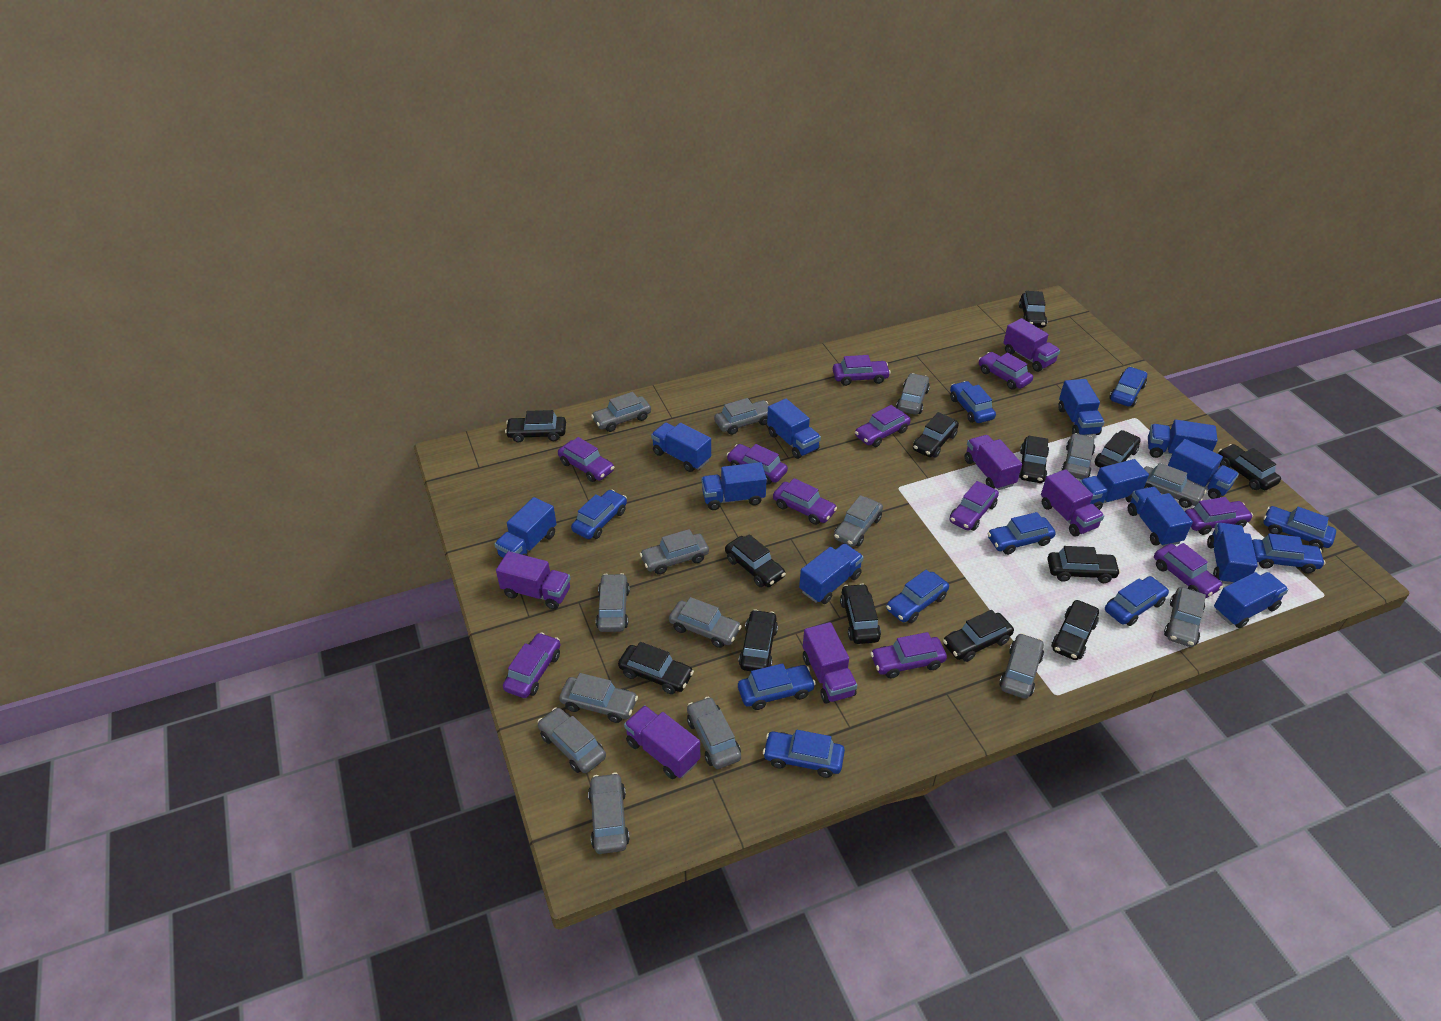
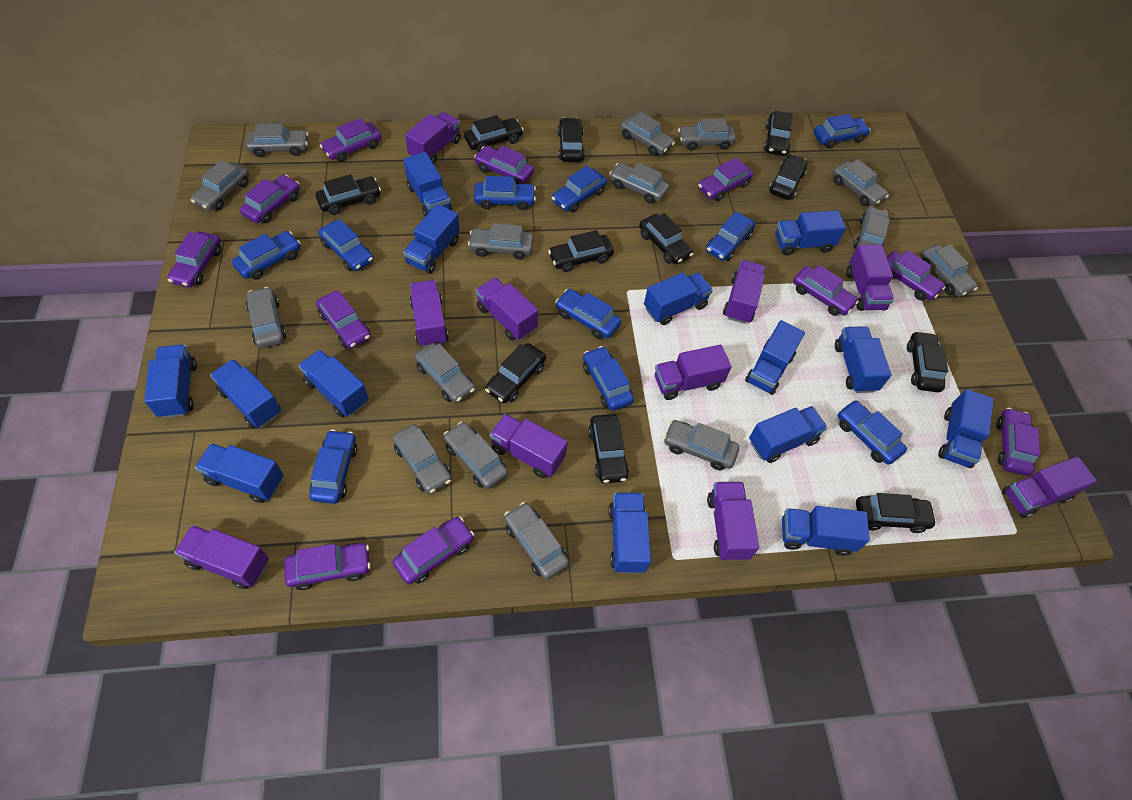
black car: [505,410,566,442] [618,642,694,694] [725,534,786,587] [739,609,778,671] [840,584,881,644] [913,412,959,458] [943,610,1014,662] [1019,291,1047,328] [1019,435,1049,483] [1047,546,1120,583] [1051,600,1099,660] [1095,430,1141,468] [1218,444,1281,490] = 13 -> [315,174,381,215] [464,115,524,152] [485,343,546,403] [548,230,614,272] [557,118,585,162] [588,414,629,483] [639,213,694,264] [764,111,793,156] [769,154,808,200] [856,493,937,533] [907,331,948,392] = 11
blue truck: [495,497,556,558] [651,423,711,472] [701,462,767,510] [767,399,821,459] [799,543,864,604] [1058,379,1105,435] [1079,459,1149,510] [1128,487,1193,547] [1148,420,1217,458] [1168,439,1239,499] [1207,523,1258,585] [1214,572,1288,628] = 12 -> [144,345,197,418] [195,443,283,503] [210,359,281,428] [298,349,369,417] [403,204,460,274] [404,152,452,217] [608,493,651,573] [644,273,713,325] [745,320,805,395] [749,406,827,463] [775,210,846,255] [782,506,870,556] [835,326,891,393] [938,389,994,468] = 14
purple truck: [496,551,570,610] [624,705,701,779] [803,622,857,704] [965,435,1022,490] [1003,318,1060,372] [1041,469,1104,537] = 6 -> [174,525,269,589] [405,112,461,164] [410,280,448,347] [476,277,538,341] [490,414,568,478] [655,345,732,400] [707,482,759,561] [723,260,765,324] [846,245,894,311] [1003,457,1097,518] = 10

